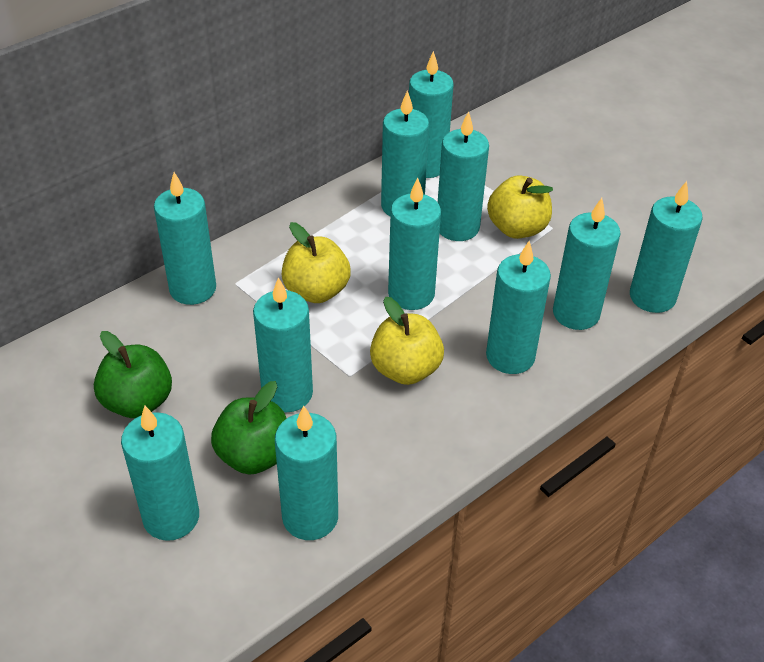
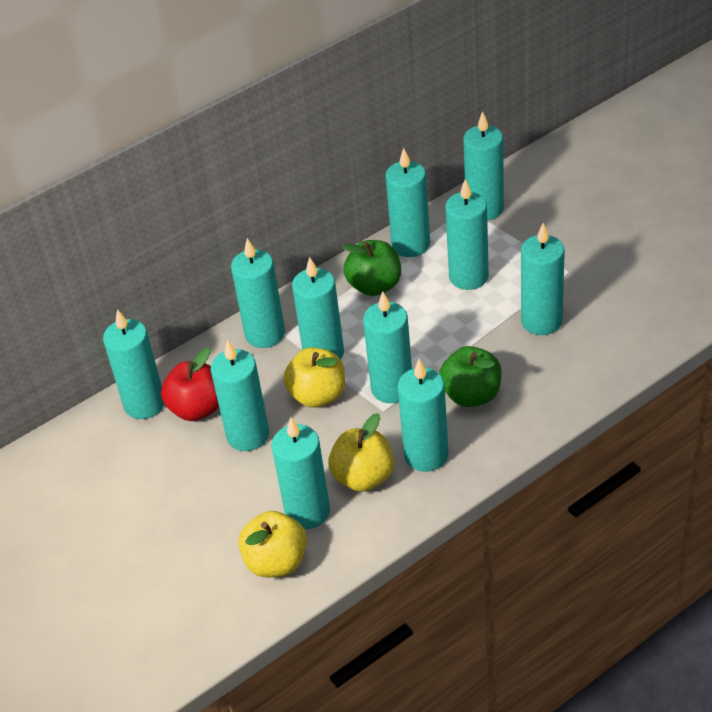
red apple: none = 0 -> [161,348,219,421] = 1

